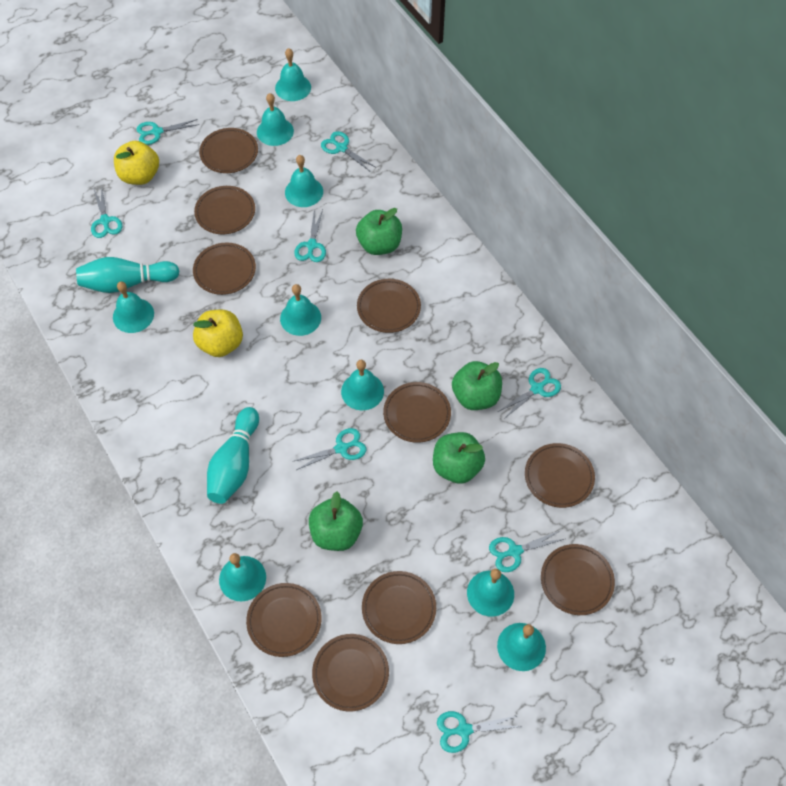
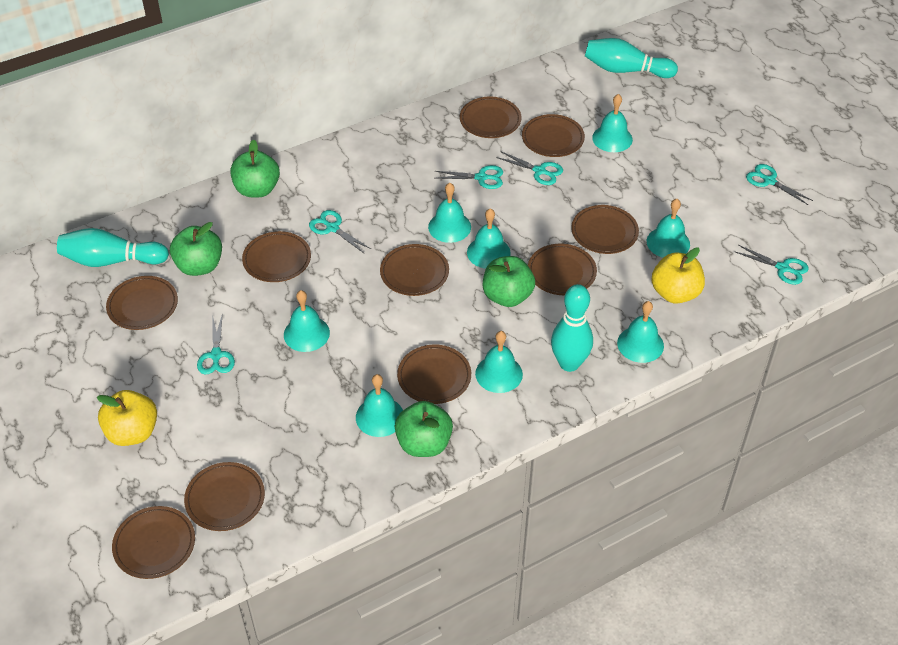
turquoise bell: [113,281,154,333] [219,553,266,601] [257,93,294,146] [275,48,311,101] [280,284,321,336] [285,155,323,207] [341,360,384,410] [467,569,514,617] [497,623,546,671] = 9 -> [284,290,330,352] [356,374,403,437] [428,183,471,243] [467,208,511,269] [475,331,523,393] [592,94,633,152] [617,301,664,363] [647,199,690,258] = 8
turquoise bowling pin: [76,257,180,293] [207,407,259,504] = 2 -> [57,228,169,267] [551,284,593,372] [585,38,678,78] = 3
turquoise scissors: [91,187,122,238] [136,119,199,145] [292,428,366,470] [294,210,326,262] [321,131,375,171] [437,711,522,753] [489,530,564,572] [498,368,561,419] = 8 -> [197,313,235,375] [309,210,371,253] [435,165,503,189] [496,151,563,185] [734,245,809,285] [746,164,813,205] = 6

